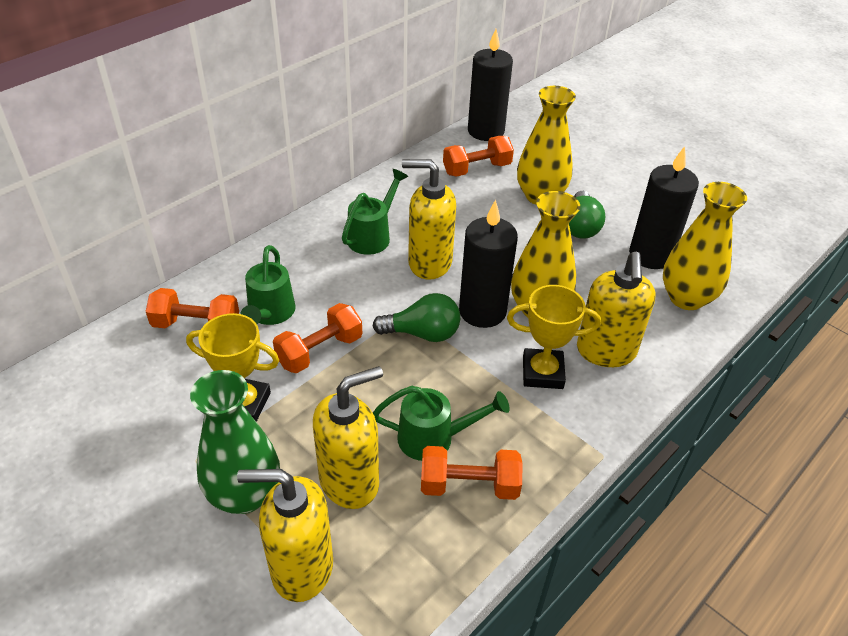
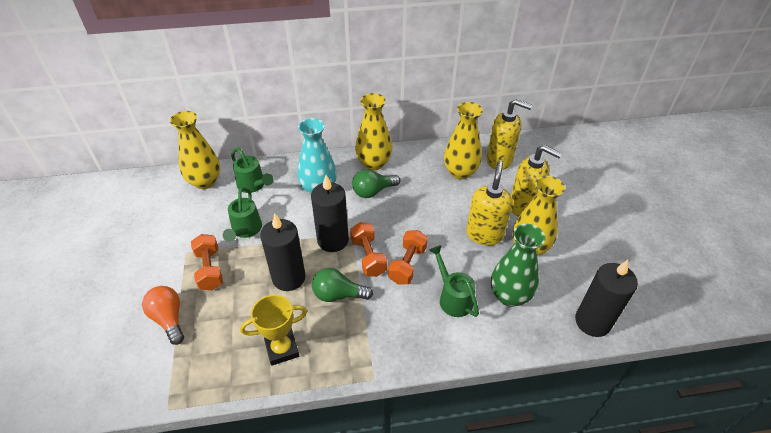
orange dumbbell: [146,288,239,328] [273,303,362,373] [421,446,523,500] [443,136,514,177] = 4 -> [191,234,223,290] [350,222,387,277] [388,230,428,285] = 3
orange light bulb: none = 0 -> [142,286,184,345] = 1
turquoise vase: none = 0 -> [298,118,337,194] = 1
yellow soap dispenser: [237,469,333,602] [313,366,383,509] [402,159,456,280] [577,252,656,367] = 4 -> [466,161,513,245] [486,99,532,170] [511,145,562,217] = 3
yellow trophy: [186,313,279,422] [507,285,601,389] = 2 -> [240,295,307,366] = 1
yellow vase: [511,191,580,318] [517,86,576,205] [663,182,747,310] = 3 -> [170,111,220,189] [355,93,392,170] [444,102,483,180] [512,176,565,256] = 4

